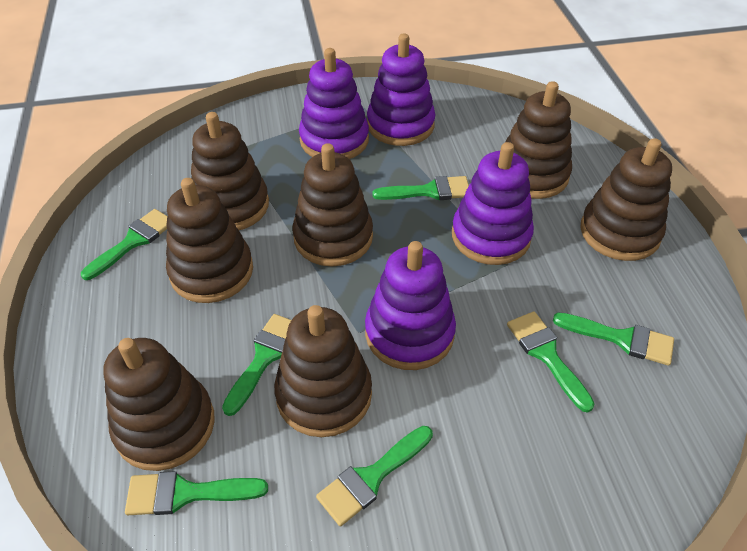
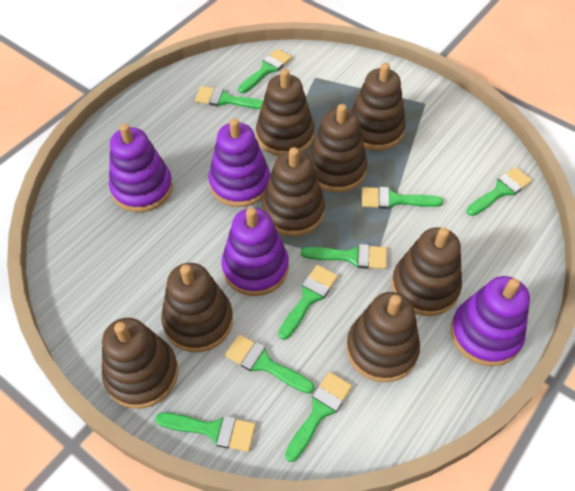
brown stacking toy: [103,338,215,471] [166,178,253,303] [191,112,269,230] [274,305,372,437] [292,143,373,266] [506,81,572,199] [580,138,672,261] = 7 -> [102,318,178,409] [161,263,233,352] [256,69,314,156] [262,147,325,236] [308,104,367,193] [346,292,420,382] [351,63,406,151] [391,227,462,316] = 8
green brush: [81,209,167,280] [125,471,268,515] [222,314,291,416] [316,426,433,526] [372,176,469,200] [507,312,594,413] [553,312,674,366] = 7 -> [155,412,256,452] [195,86,263,109] [225,334,314,394] [238,49,292,93] [278,265,338,340] [285,372,352,462] [301,244,387,269] [362,187,443,209] [466,167,532,216] = 9

